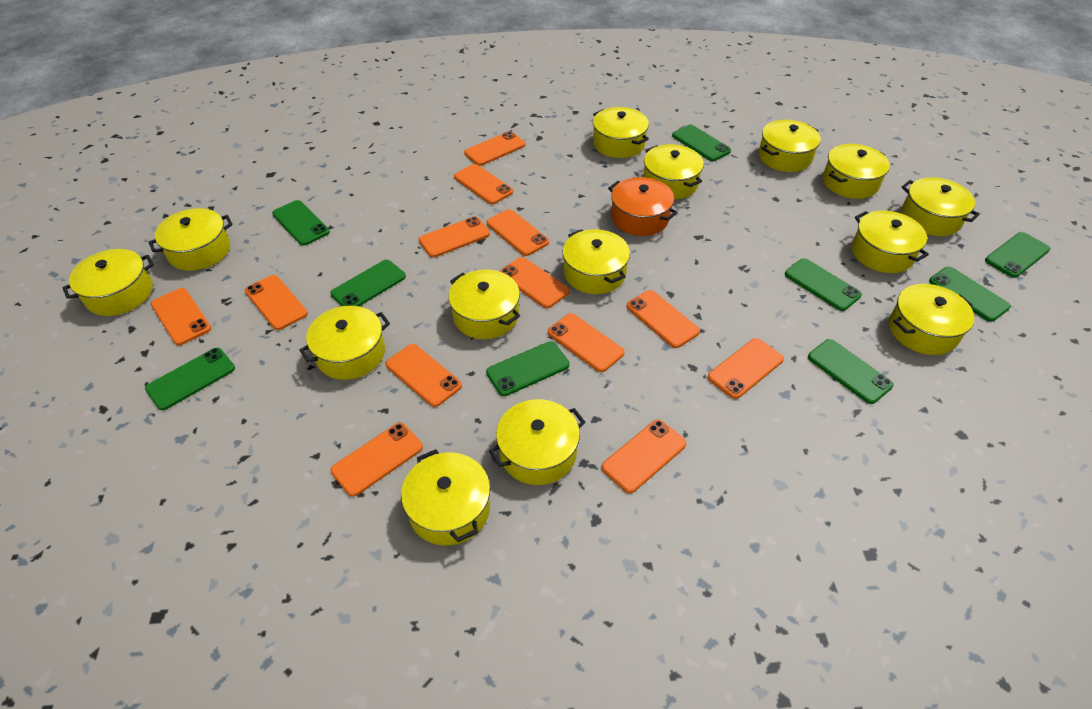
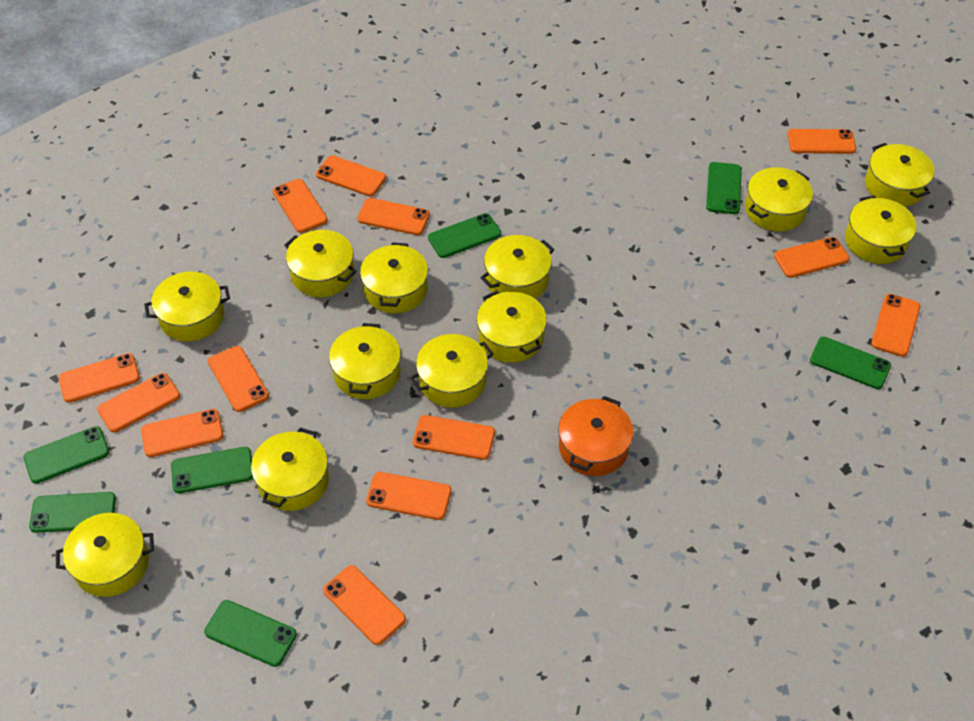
green phone: [145,348,235,410] [272,200,330,246] [330,260,406,306] [486,341,569,396] [672,124,731,161] [785,258,862,311] [808,339,893,404] [929,267,1011,322] [985,232,1050,278] = 9 -> [23,426,109,484] [29,492,116,533] [171,447,253,493] [204,600,297,667] [428,213,501,258] [706,162,742,214] [810,337,891,389] = 7
yellow pot: [62,249,154,316] [148,208,233,271] [299,306,390,380] [401,449,490,545] [448,270,520,339] [489,399,585,485] [562,229,630,294] [593,107,649,158] [643,144,704,199] [759,120,821,172] [823,144,890,199] [852,210,929,273] [889,284,974,355] [901,177,980,236] = 14 -> [56,513,154,597] [144,272,230,341] [251,428,329,511] [284,230,357,297] [329,323,401,399] [360,242,428,313] [410,334,494,407] [477,291,547,363] [481,235,554,299] [745,167,813,231] [845,196,917,264] [865,143,934,207] = 12

